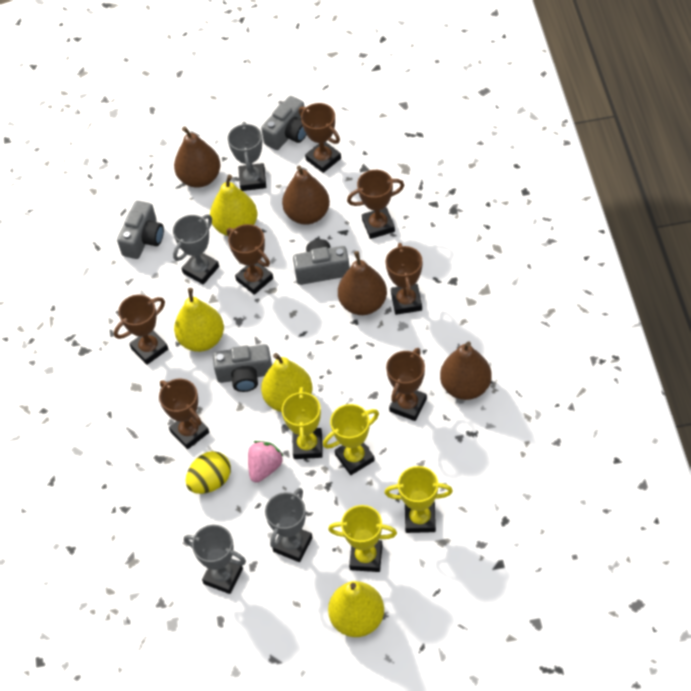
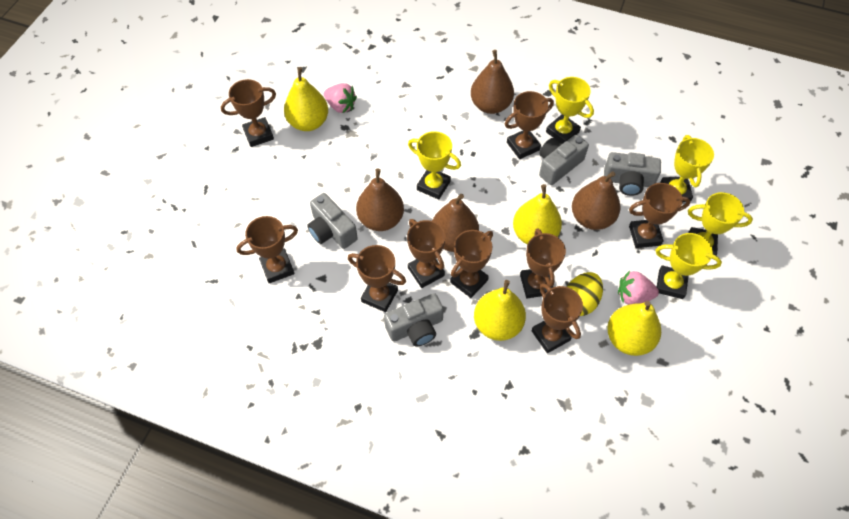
brown trophy: [114,294,168,365] [159,379,209,449] [227,224,273,295] [299,103,341,173] [347,170,404,239] [386,243,422,315] [386,348,427,421] = 7 -> [221,79,276,147] [236,216,298,283] [348,245,406,312] [407,219,445,288] [450,230,493,298] [504,91,554,159] [520,228,566,299] [532,283,583,353] [629,183,691,248] = 9
grey trophy: [173,215,219,284] [184,525,246,594] [227,122,266,191] [265,488,313,562] = 4 -> none = 0
pink strawberry: [248,441,284,483] = 1 -> [324,83,357,113] [618,271,659,305] = 2
yellow trophy: [282,387,323,459] [323,404,379,475] [328,505,397,572] [384,466,453,533] = 4 -> [408,131,461,200] [546,77,594,144] [655,233,722,299] [660,135,714,202] [688,192,753,256] = 5

